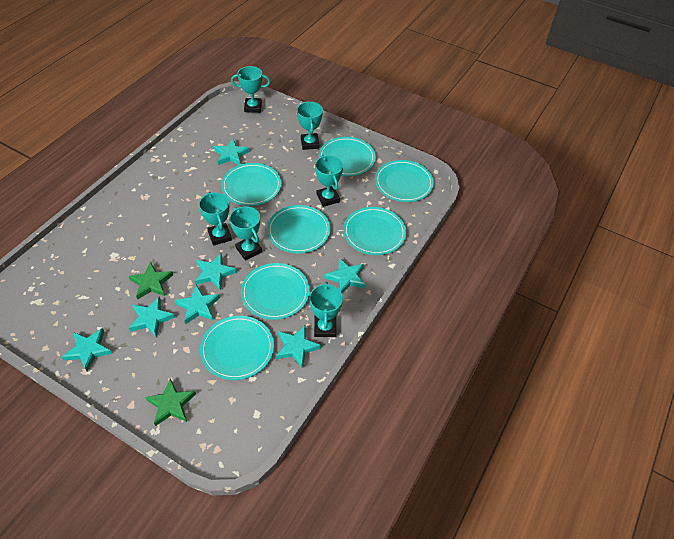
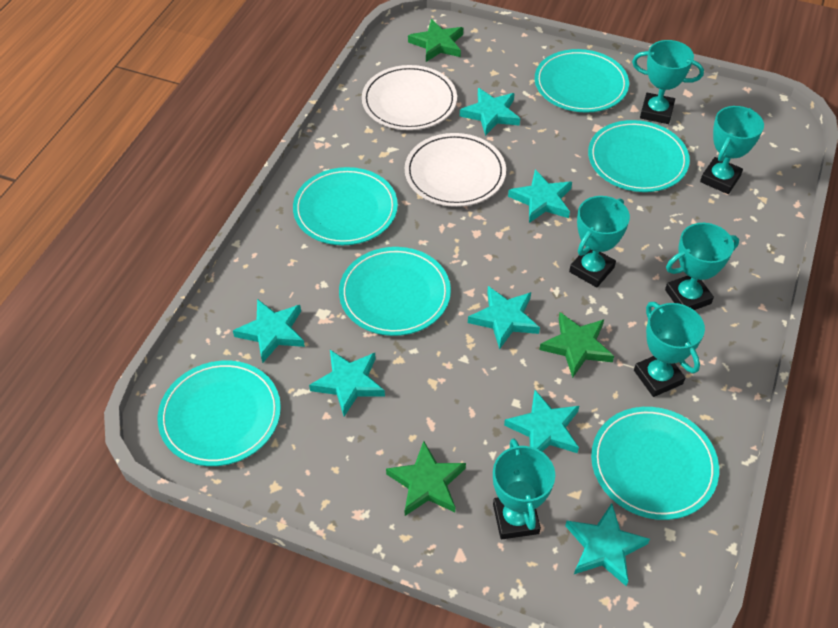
green star: [129,262,173,299] [145,378,196,426] = 2 -> [386,441,466,516] [408,19,463,62] [539,312,614,378] = 3
turquoise plate: [200,316,274,380] [221,163,281,206] [241,263,310,320] [267,205,330,253] [319,137,376,176] [343,207,406,255] [375,160,434,202] = 7 -> [158,360,281,466] [293,167,398,245] [339,247,451,336] [535,49,629,113] [588,120,690,192] [591,407,719,520] = 6
white plate: none = 0 -> [362,65,457,130] [405,133,506,207] = 2

